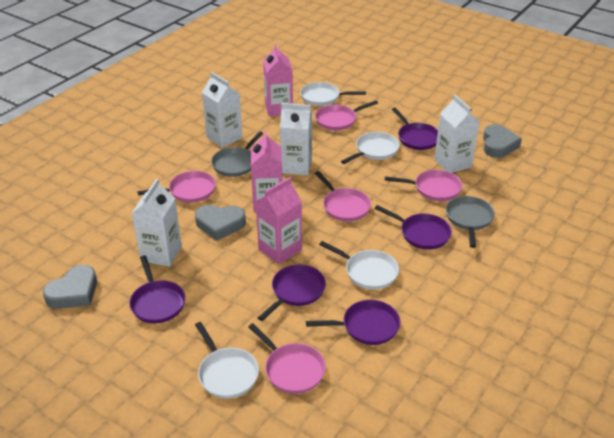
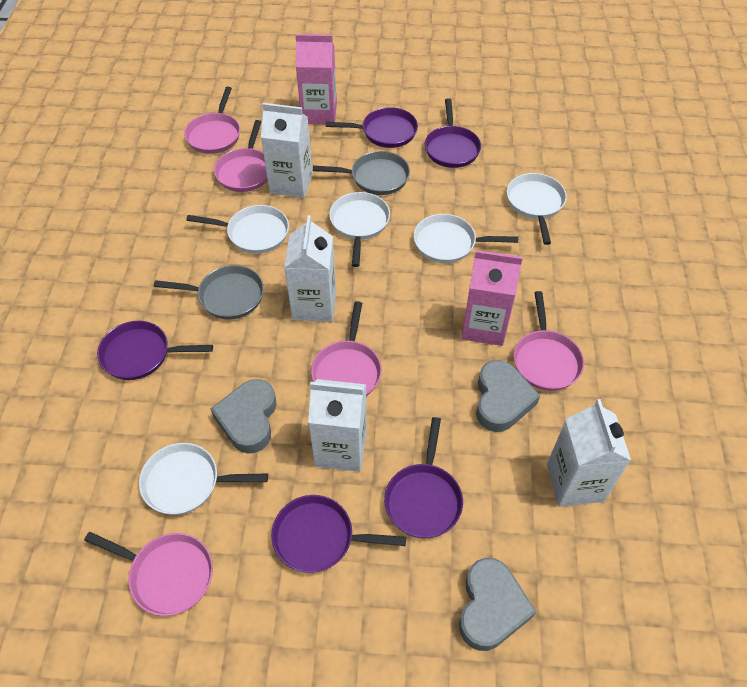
pink carton: [251,131,283,212] [255,177,302,264] [263,44,293,116] = 3 -> [295,34,337,124] [461,250,523,346] = 2
white pan: [195,322,259,399] [300,82,366,106] [319,241,399,290] [341,132,400,164] = 4 -> [139,443,268,515] [186,205,289,254] [329,192,390,267] [414,214,518,263] [507,173,567,245] = 5

